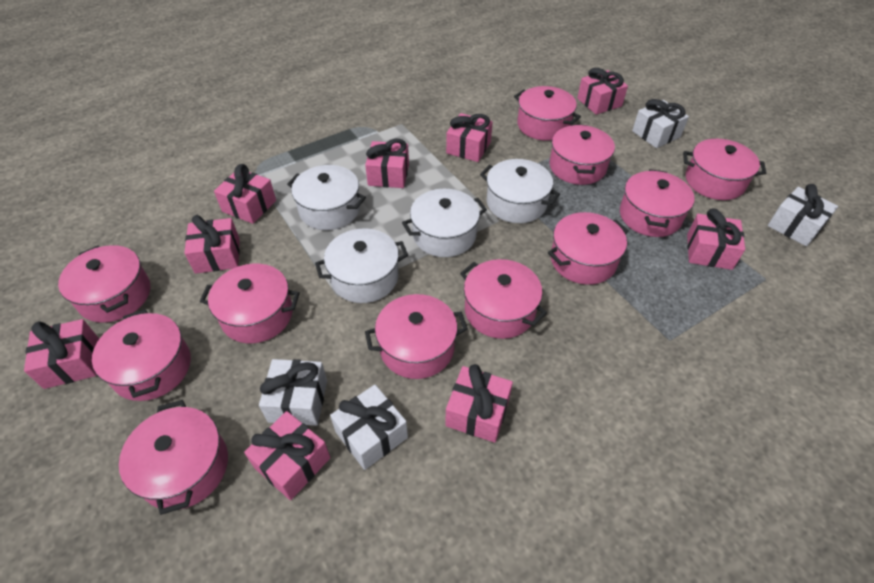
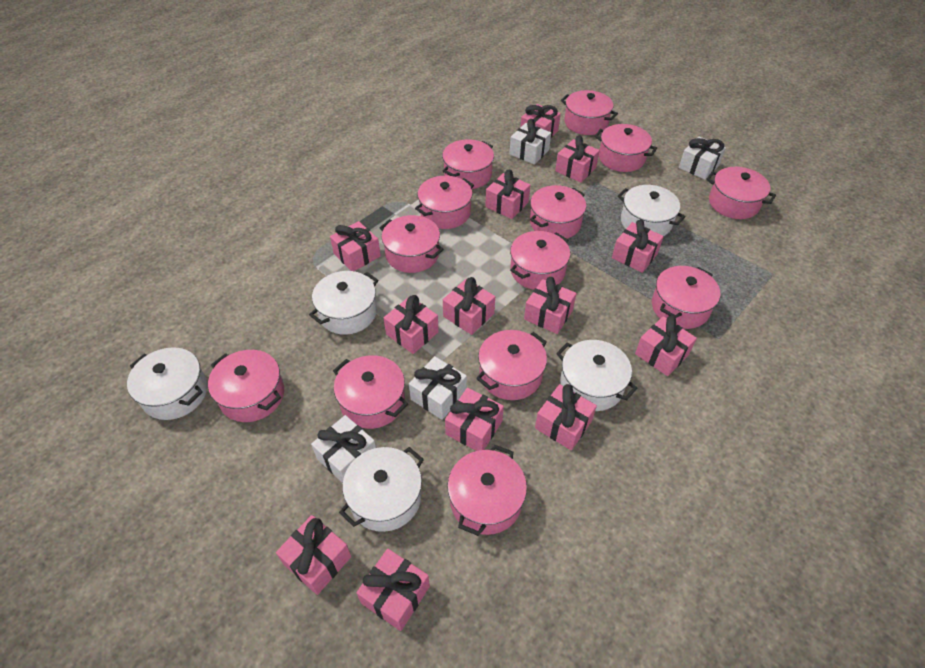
pink gift: [24,319,99,389] [184,215,240,274] [214,164,276,224] [244,411,330,500] [365,138,409,188] [445,364,513,443] [446,113,493,162] [577,68,628,115] [687,208,745,270] = 9 -> [276,515,351,595] [330,221,381,271] [356,549,430,631] [384,295,439,354] [443,277,495,335] [445,388,504,451] [485,170,531,219] [520,104,561,138] [524,277,576,334] [535,384,597,450] [555,136,600,183] [612,219,664,273] [635,316,697,376] = 13
pink pot: [58,245,150,323] [92,309,191,401] [119,400,228,515] [200,264,300,343] [365,294,468,379] [460,259,547,339] [514,86,581,141] [548,212,629,285] [549,124,615,185] [620,169,695,237] [683,139,766,200] = 11 -> [208,350,284,422] [333,355,408,429] [379,215,444,273] [415,176,474,229] [442,139,494,189] [447,445,527,536] [476,330,547,400] [510,231,570,290] [530,185,586,239] [561,90,618,135] [595,124,657,172] [652,266,720,329] [706,167,776,219] = 13
white pot: [287,165,366,230] [315,229,408,303] [402,189,487,257] [480,159,560,223] = 4 -> [127,347,207,420] [309,271,378,335] [339,447,424,532] [556,340,637,411] [618,185,686,236] = 5

